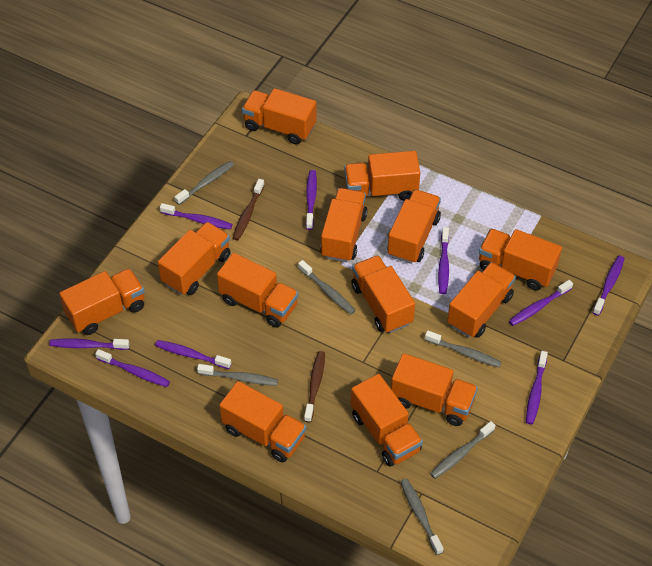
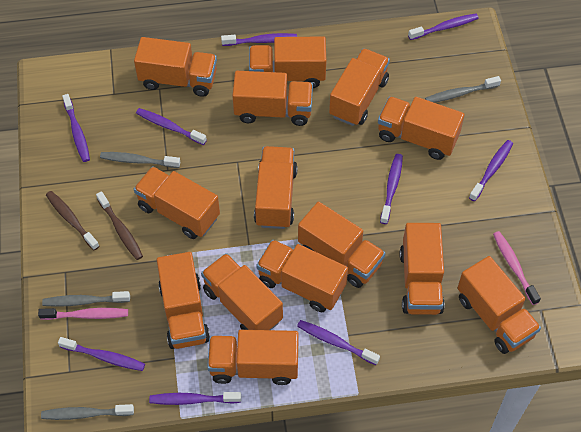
grey toothbrush: [175,161,234,205] [197,364,278,386] [298,260,356,314] [400,478,444,555] [425,330,502,368] [430,421,496,479] = 6 -> [41,404,134,420] [42,291,130,307] [100,152,180,168] [425,76,501,103] = 4
orange truck: [59,268,145,335] [158,222,231,295] [217,253,299,328] [219,381,306,462] [242,88,317,145] [320,188,368,262] [344,151,420,201] [351,255,415,333] [351,374,423,467] [388,189,441,264] [391,353,478,426] [447,262,516,338] [479,229,562,291] = 13 -> [134,37,217,97] [134,166,220,239] [157,252,210,349] [201,253,283,330] [207,330,299,385] [232,71,313,126] [249,36,326,88] [254,146,298,229] [256,240,348,312] [298,202,386,288] [329,48,390,126] [378,96,465,160] [400,223,445,315] [458,256,541,354] = 14
pink toothbrush: none = 0 -> [38,308,128,320] [493,231,541,305] = 2

